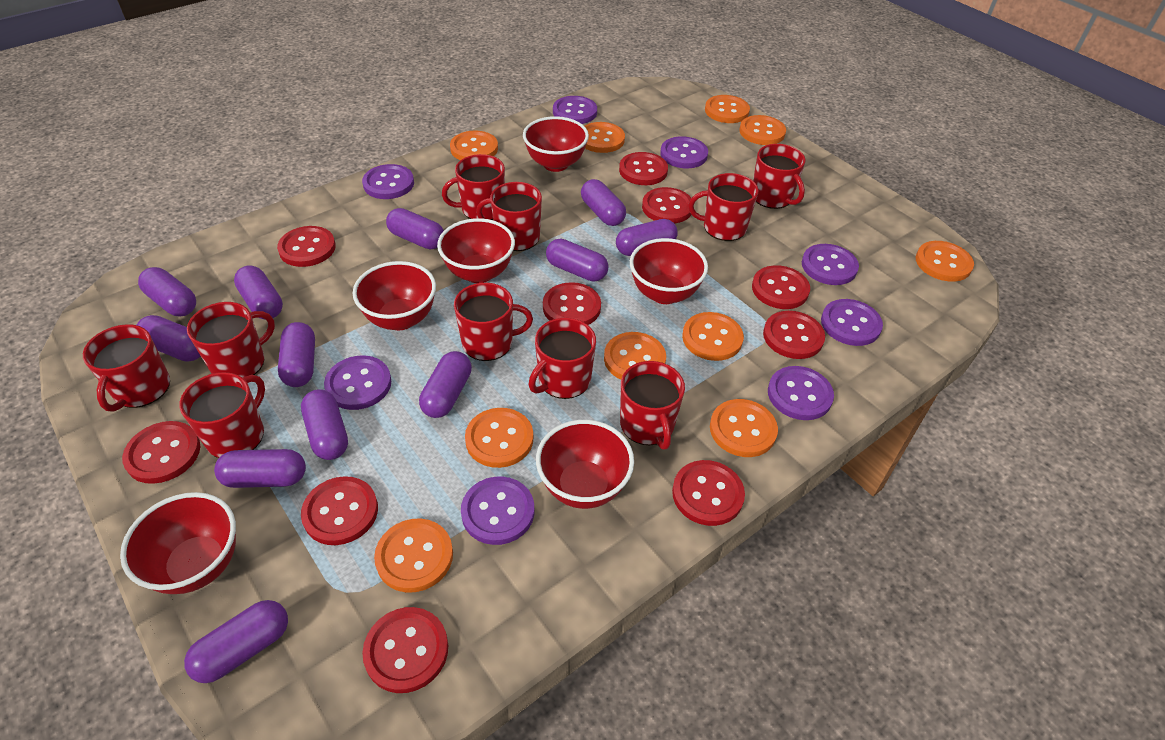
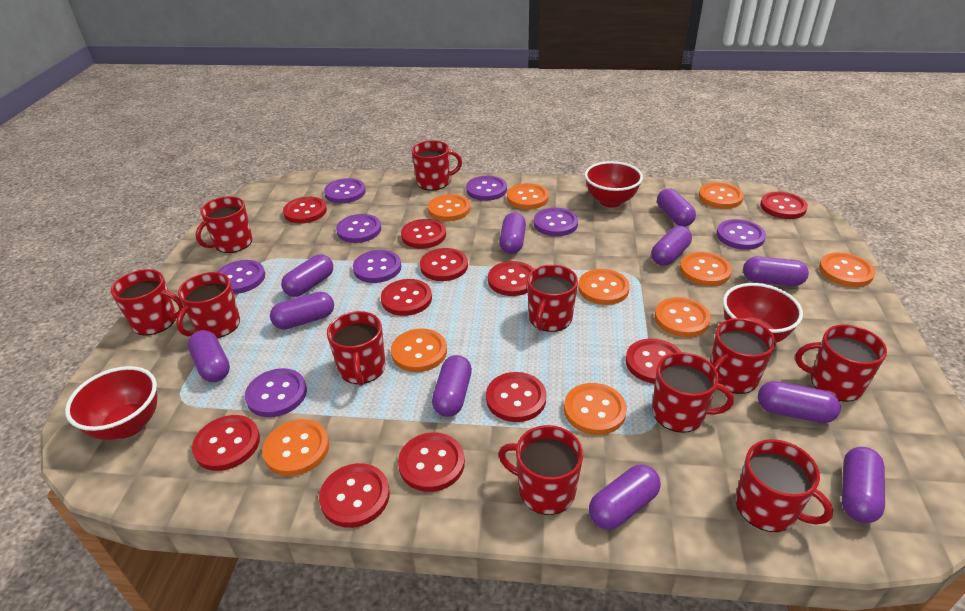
purple capsule: [137,315,201,361] [138,267,196,316] [184,600,288,683] [214,449,306,488] [234,266,283,320] [278,322,315,387] [301,390,348,460] [386,208,444,249] [419,351,472,418] [546,239,608,282] [581,179,626,226] [616,219,678,256] = 12 -> [188,330,230,382] [270,292,334,329] [281,254,333,297] [432,355,472,417] [499,212,526,254] [589,464,661,530] [651,226,692,266] [657,189,696,227] [743,256,809,286] [758,381,841,423] [842,447,885,523] = 11
red bowl: [120,492,236,594] [352,261,436,330] [437,218,515,283] [523,116,589,172] [536,420,634,509] [630,238,708,304] = 6 -> [65,366,157,440] [585,161,643,207] [723,283,803,343] = 3
red button: [122,421,200,484] [277,226,336,267] [301,476,378,545] [362,607,448,693] [543,282,601,325] [619,152,668,185] [642,187,691,224] [672,460,745,526] [752,265,810,309] [763,311,825,359] = 10 -> [192,415,260,471] [283,197,327,224] [319,463,390,528] [381,279,432,316] [398,433,465,492] [401,219,446,249] [420,248,468,281] [486,372,546,422] [488,261,534,296] [626,338,681,384] [760,192,808,219] = 11
red mug: [83,324,170,412] [179,372,265,458] [187,302,275,378] [442,154,505,220] [454,283,533,361] [476,182,542,251] [529,318,596,399] [620,361,685,450] [688,173,758,241] [753,144,806,209] = 10 -> [111,269,183,335] [176,272,240,338] [196,196,252,253] [327,311,385,386] [411,140,462,191] [498,425,583,515] [527,264,578,332] [652,352,734,433] [710,318,776,394] [736,439,833,532] [795,324,887,402] = 11

